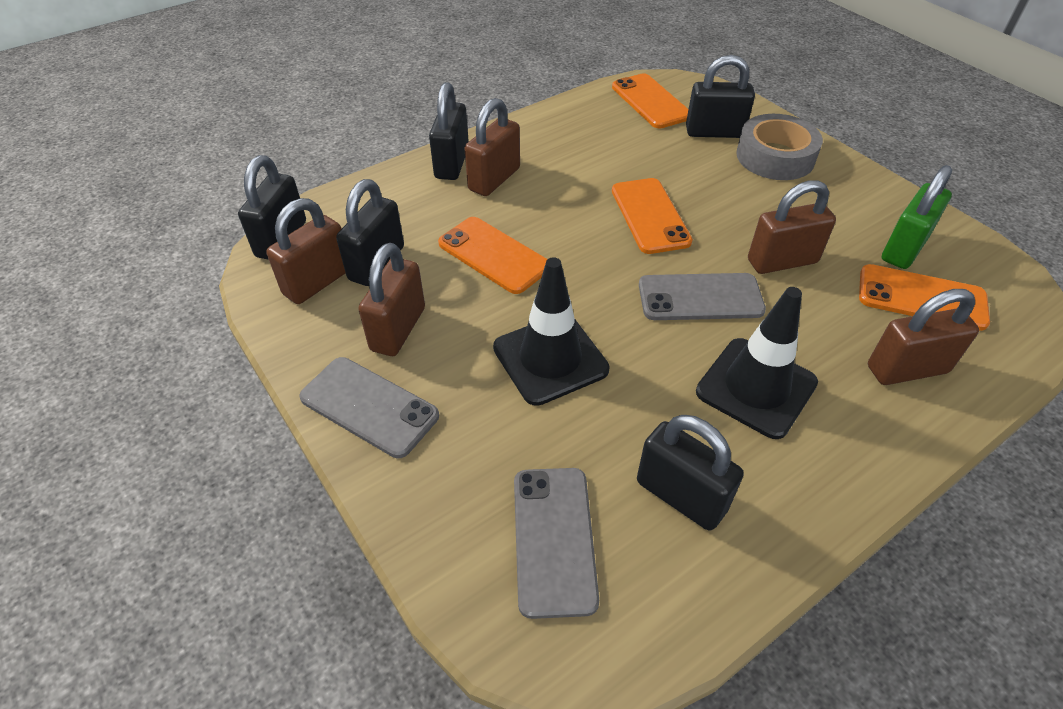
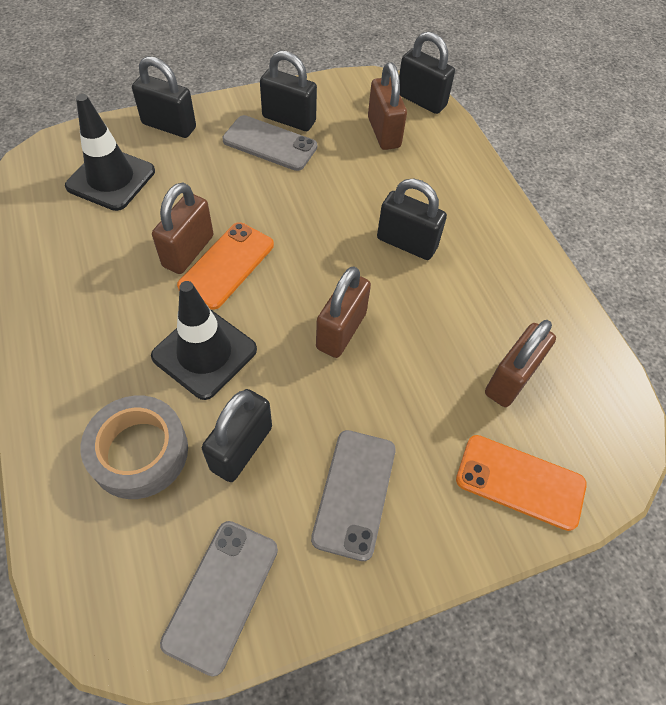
brown padlock: [266,198,345,304] [358,243,425,356] [464,98,520,196] [748,181,836,274] [868,289,979,385] = 5 -> [152,183,214,274] [316,266,371,358] [368,62,407,150] [485,320,556,407] = 4
green padlock: [881,165,952,269] = 1 -> none = 0
orange phone: [438,217,547,294] [612,73,688,128] [612,178,693,254] [859,264,990,331] = 4 -> [177,222,274,310] [456,435,587,531] = 2

